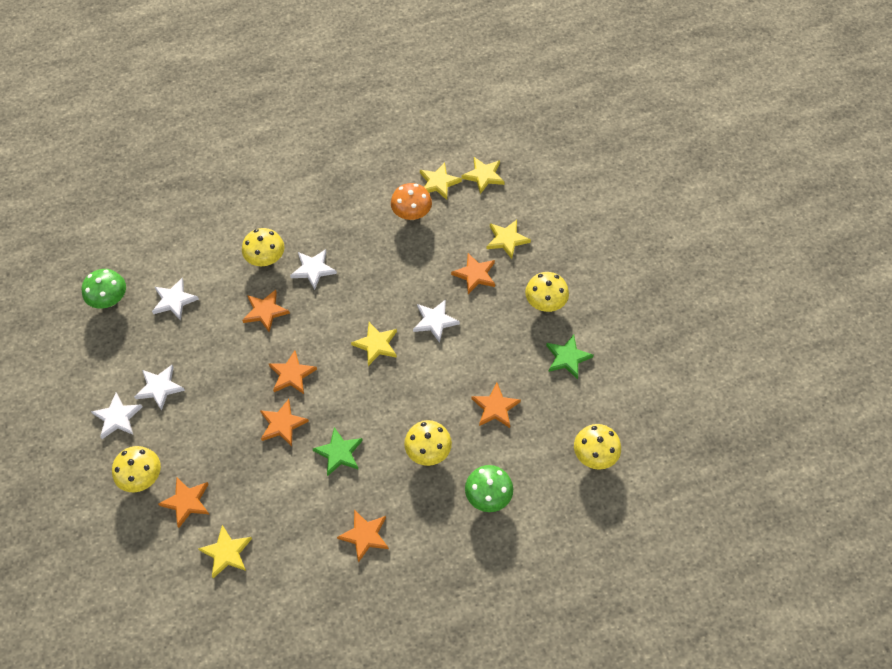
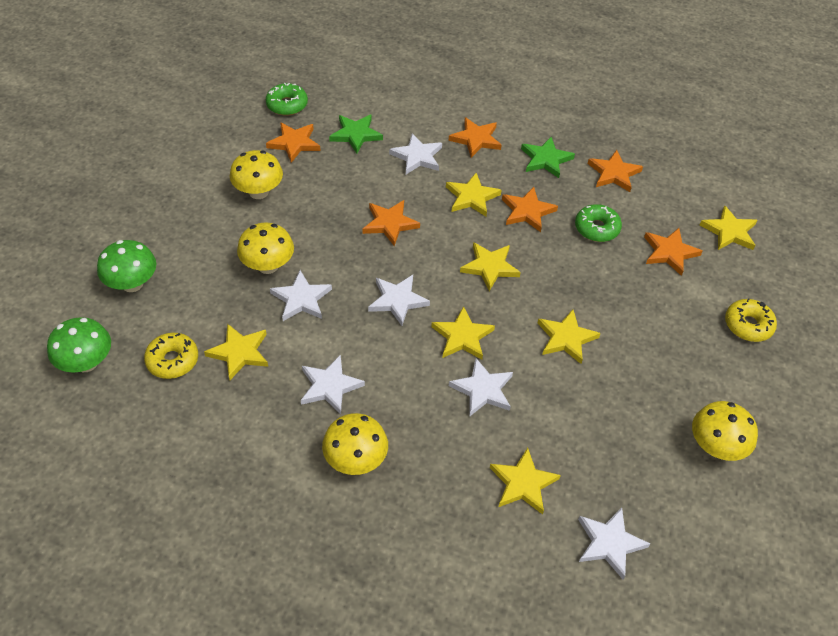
green donut: none = 0 -> [266,83,308,116] [575,204,622,242] = 2
orange mushroom: [391,183,432,220] = 1 -> none = 0
orange star: [158,478,209,528] [242,290,290,332] [260,399,309,446] [269,350,317,394] [337,510,389,563] [451,253,495,294] [471,383,521,428] = 7 -> [266,122,321,163] [362,200,420,246] [449,117,501,158] [502,187,558,232] [588,150,643,192] [644,228,703,276] = 6
white star: [91,393,142,439] [134,365,185,411] [152,278,199,320] [290,249,337,290] [413,299,460,343] = 5 -> [270,270,332,321] [301,355,365,414] [368,275,430,326] [389,133,442,174] [449,358,513,417] [578,508,650,580] = 6
yellow donut: none = 0 -> [144,333,198,379] [725,298,777,342] = 2
yellow mushroom: [112,446,161,492] [242,228,284,266] [404,420,452,466] [525,272,569,312] [574,424,621,470] = 5 -> [230,150,283,199] [237,223,294,274] [322,413,388,475] [692,401,758,461] = 4
yellow star: [198,525,252,578] [351,322,397,366] [420,162,462,200] [461,157,505,194] [487,220,531,259] = 5 -> [204,324,268,380] [432,306,495,360] [446,173,502,216] [460,242,521,291] [490,448,561,515] [537,309,601,364] [700,205,757,250] = 7

